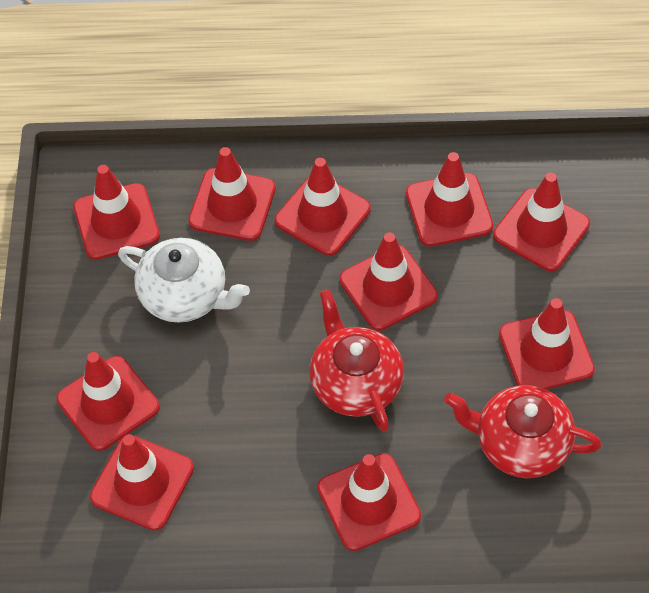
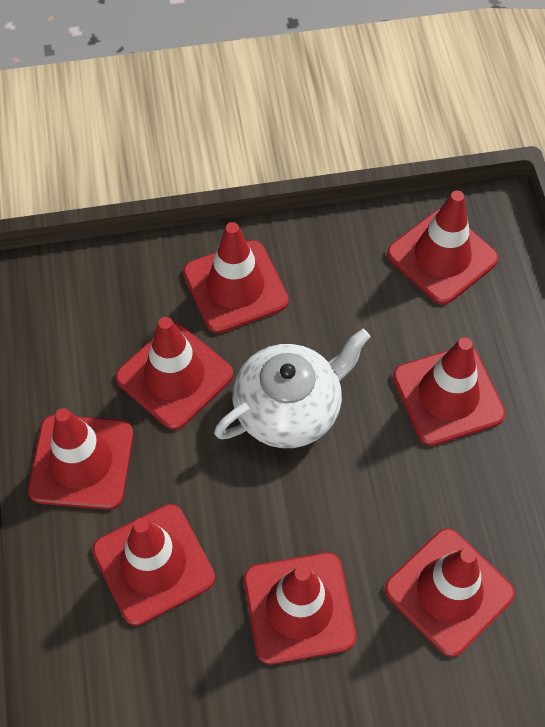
red teapot: [309,289,404,431] [444,385,602,478] = 2 -> none = 0
red traffic cone: [57,352,160,451] [74,165,160,260] [90,434,194,531] [188,147,276,241] [275,158,370,256] [318,453,421,551] [340,232,438,331] [406,152,493,246] [493,173,590,271] [499,298,595,389] = 10 -> [28,408,133,510] [92,504,215,626] [116,317,233,430] [183,222,289,333] [244,553,357,665] [385,528,515,657] [387,190,499,305] [393,337,505,446] = 8

